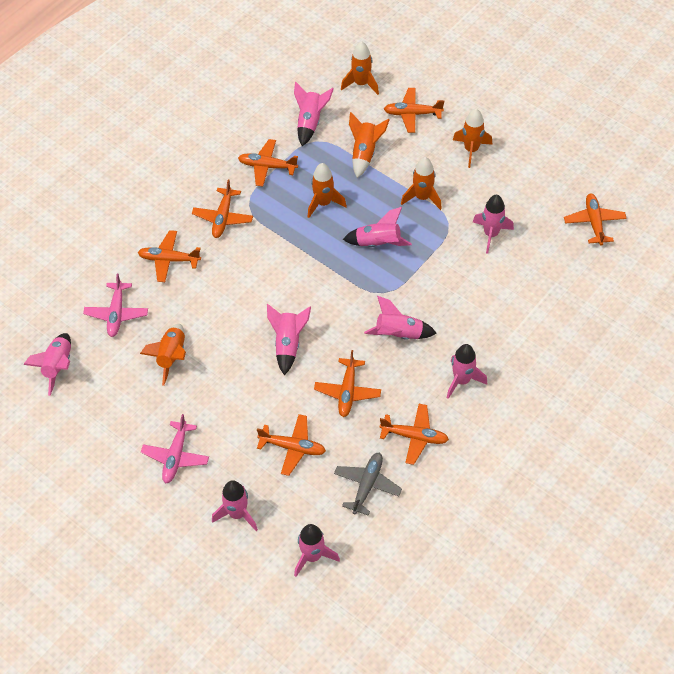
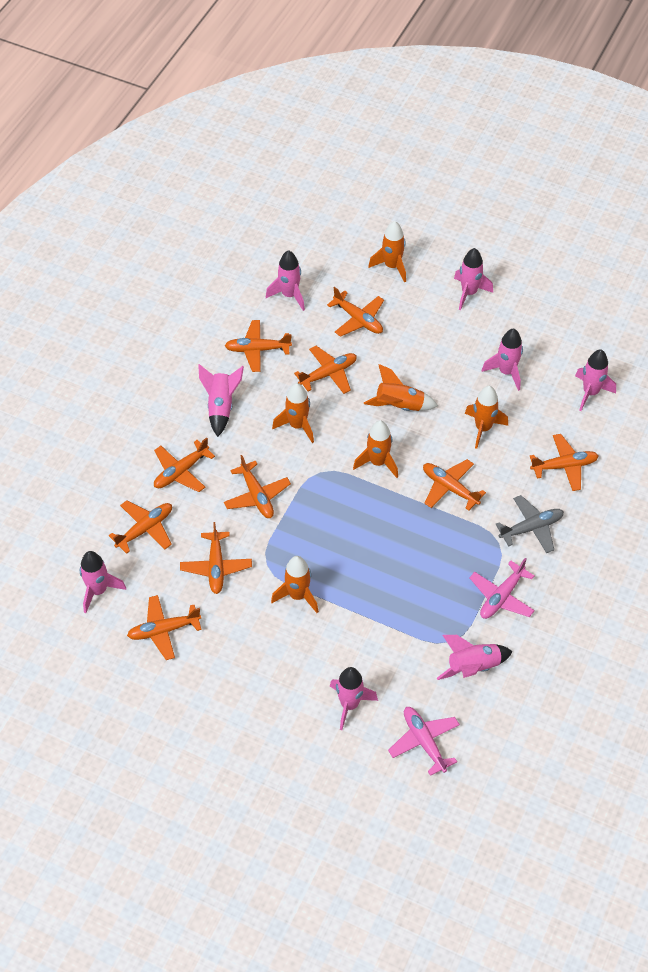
orange plane: [138,230,201,282] [192,179,253,238] [238,139,298,187] [257,414,326,476] [314,350,381,417] [380,404,449,465] [384,88,444,133] [564,193,627,246] = 8 -> [109,501,172,554] [127,595,202,660] [154,438,215,492] [180,522,252,594] [224,455,291,518] [225,320,292,372] [294,346,357,394] [327,287,384,337] [423,459,486,511] [530,434,598,491] = 10
pink rocket: [23,333,71,396] [212,480,258,531] [267,304,311,375] [294,82,334,146] [294,524,340,577] [343,207,412,247] [364,296,436,340] [446,344,487,399] [473,195,514,254] = 9 -> [80,551,126,613] [198,364,244,437] [266,250,305,311] [330,667,378,730] [437,635,513,680] [454,248,493,310] [482,328,523,391] [575,349,616,411] = 8

